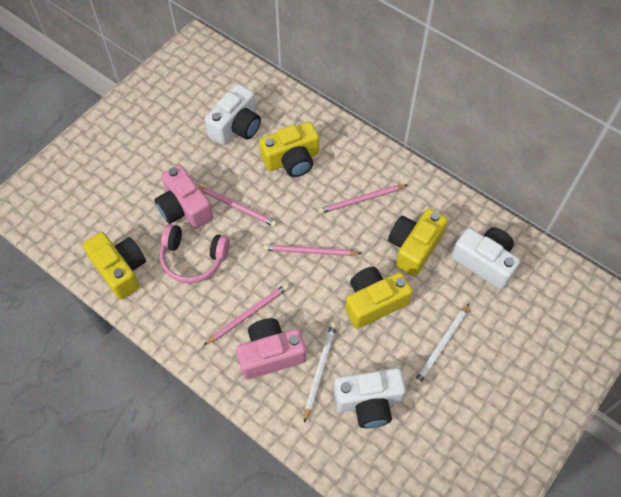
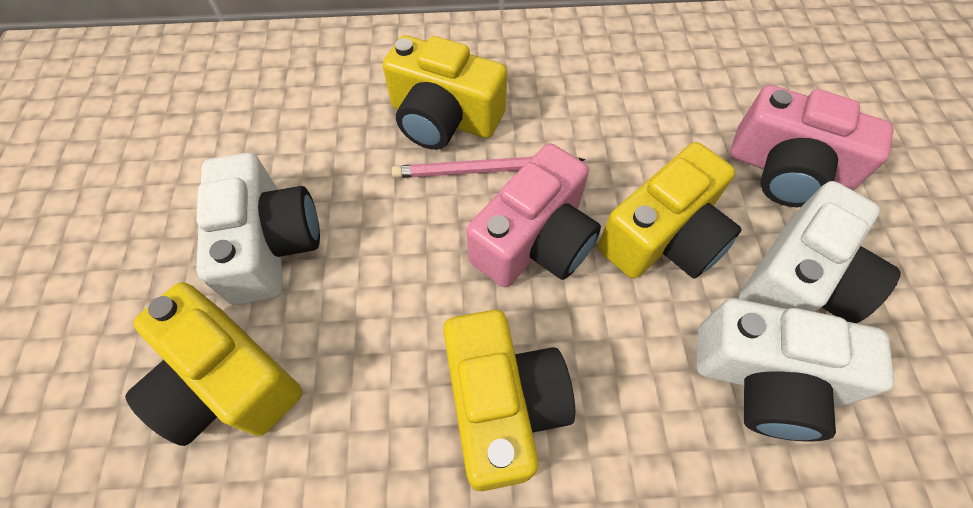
pink headphones: [160,224,230,284] = 1 -> none = 0
pink pencil: [197,185,277,227] [204,284,289,345] [263,244,362,256] [318,185,407,214] = 4 -> [392,157,585,178] = 1
white pencil: [304,323,337,423] [414,304,469,386] = 2 -> none = 0

